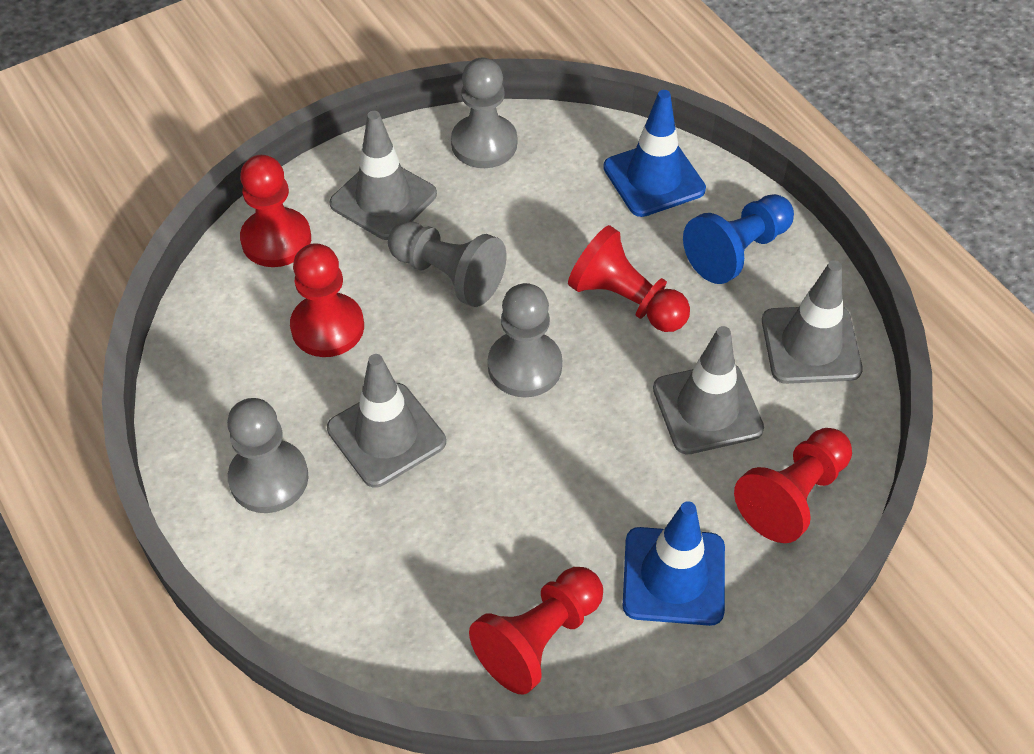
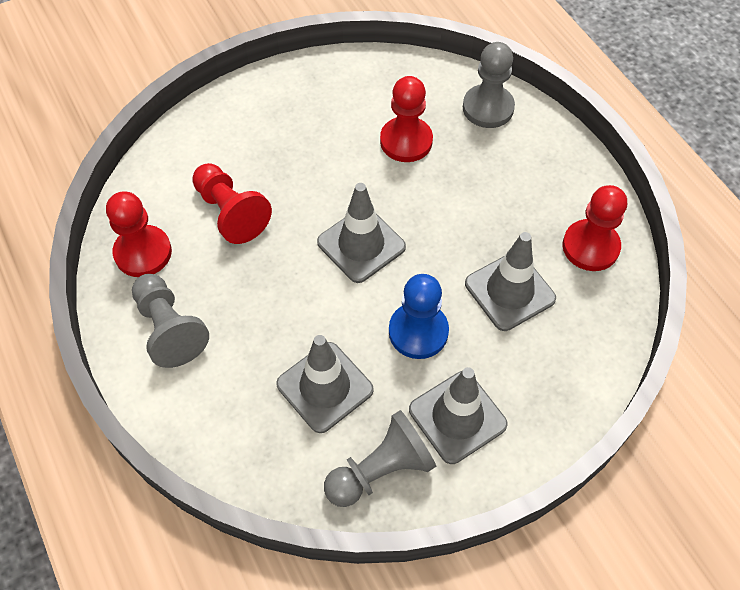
blue traffic cone: [603,90,706,217] [623,501,725,626] = 2 -> none = 0
grey pawn: [227,398,308,513] [388,221,506,307] [451,57,517,168] [488,283,562,397] = 4 -> [132,274,209,368] [324,410,437,507] [463,42,515,128] = 3
red pawn: [240,155,311,267] [290,243,364,357] [469,567,603,695] [568,225,690,332] [734,428,852,543] = 5 -> [106,192,172,277] [192,163,272,244] [380,76,433,162] [562,185,627,271] = 4

